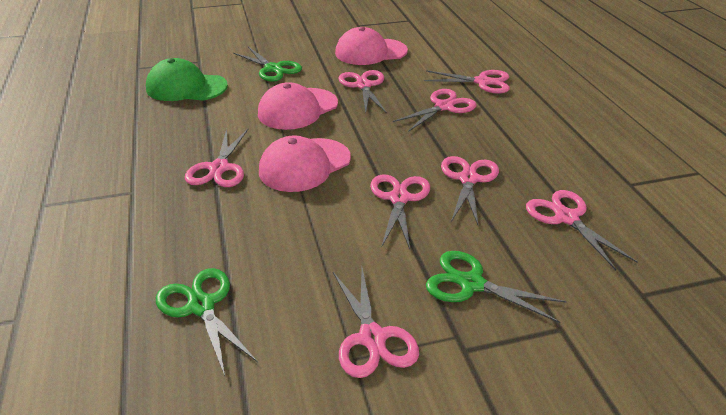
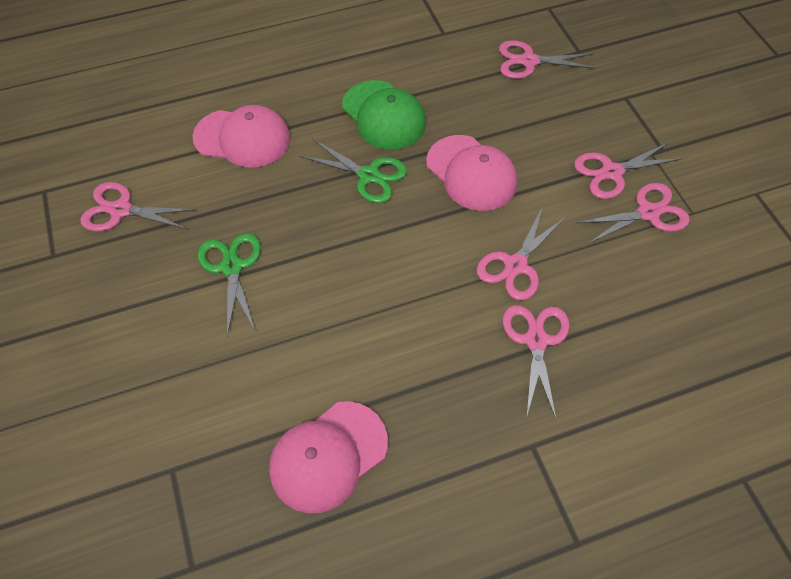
green scissors: [156,268,258,376] [233,47,302,82] [426,251,567,323] = 3 -> [198,233,261,337] [300,139,407,203] = 2
pink scissors: [185,129,248,187] [333,268,419,378] [338,70,387,113] [370,174,430,249] [393,89,476,132] [424,70,510,94] [441,156,499,225] [526,190,638,270] = 8 -> [80,182,197,232] [476,208,566,300] [499,40,597,79] [503,305,570,421] [574,142,683,199] [576,183,690,244] = 6

